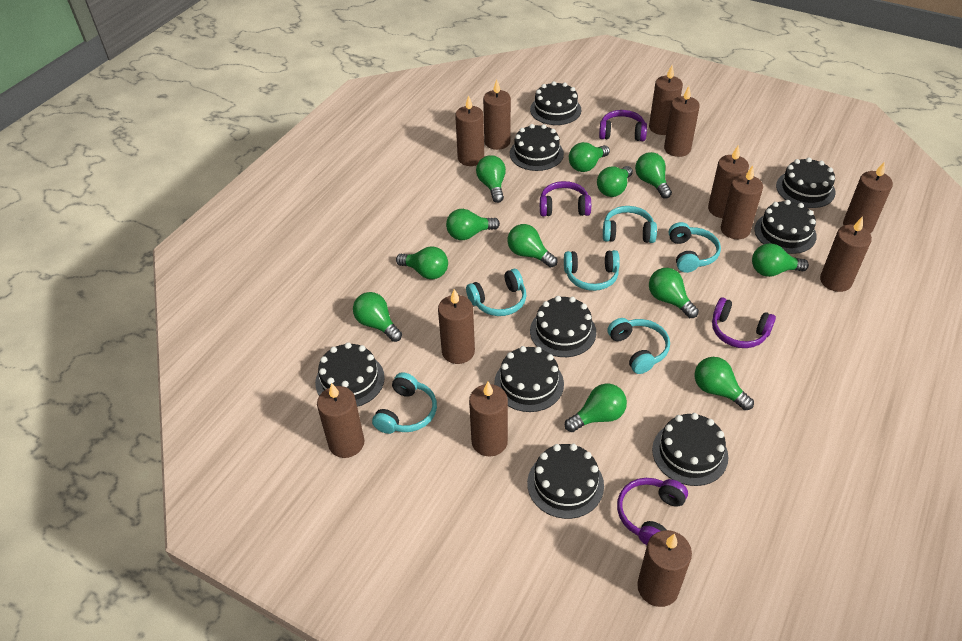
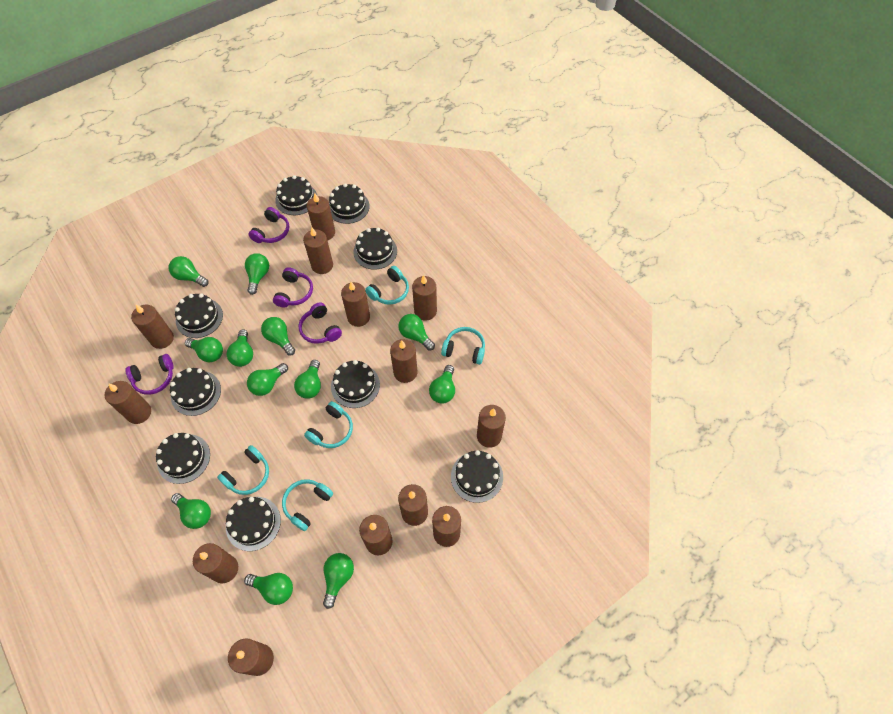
brown candle: [317,383,364,458] [438,289,475,364] [455,95,484,166] [469,382,508,456] [483,80,511,150] [637,530,692,607] [649,65,683,135] [664,86,700,157] [708,145,749,218] [721,165,763,239] [820,216,872,292] [843,161,893,233] = 12 -> [105,381,151,424] [131,305,174,349] [193,543,238,583] [228,638,274,676] [303,227,333,274] [307,193,335,241] [341,282,370,327] [359,515,393,555] [390,339,417,383] [398,484,428,526] [412,275,437,321] [432,506,461,547] [477,405,506,448] = 13
turquoise headphones: [372,372,437,434] [466,269,526,316] [564,250,620,291] [603,206,657,243] [607,318,670,374] [669,222,721,273] = 6 -> [217,445,269,495] [282,479,333,531] [304,401,353,448] [365,266,409,305] [441,327,485,365] = 5

